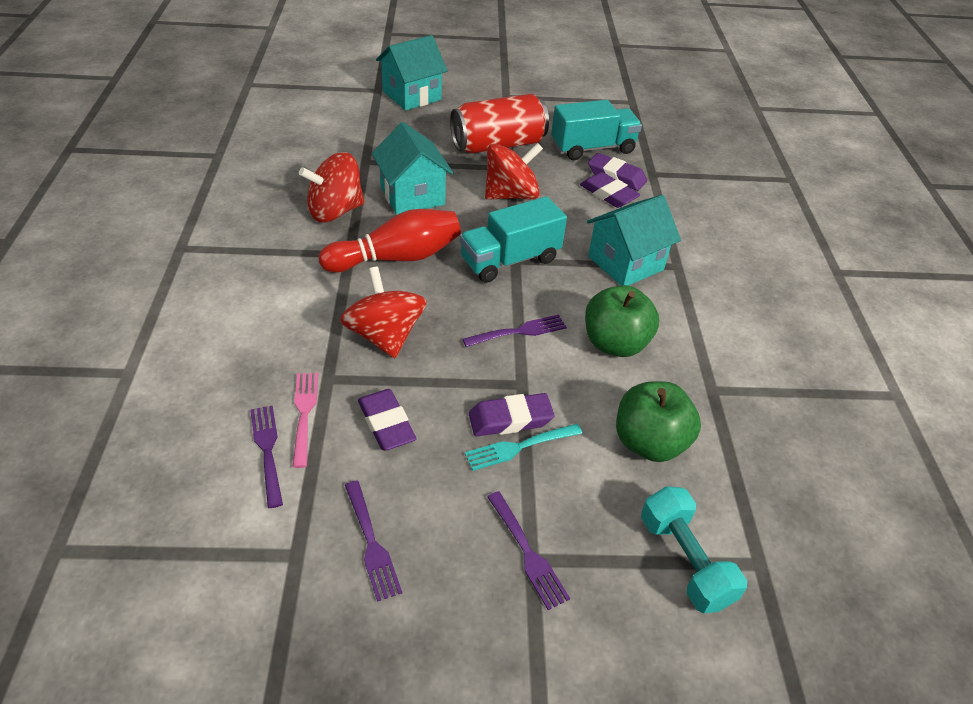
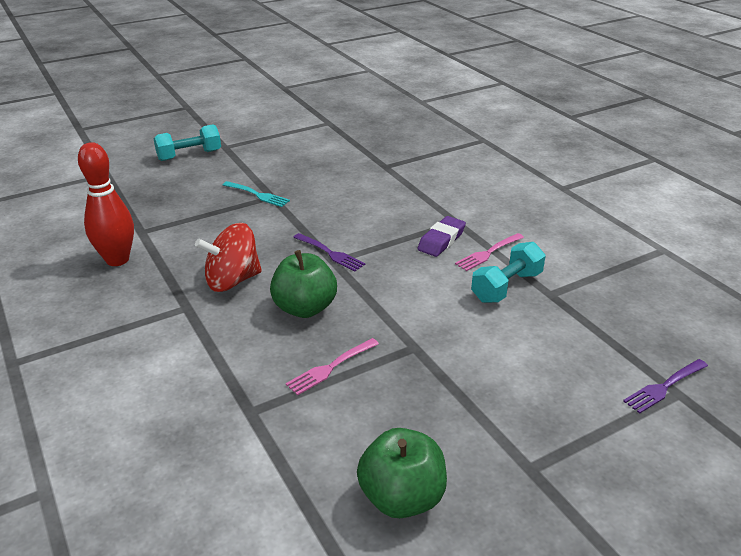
pink fork: [293,373,318,468] = 1 -> [286,338,379,396] [455,233,524,271] = 2
purple eraser: [358,389,417,450] [469,393,554,436] [580,172,640,208] [588,153,647,191] = 4 -> [417,216,466,257] = 1
purple fork: [250,405,283,508] [345,481,402,602] [462,315,567,347] [487,491,570,610] = 4 -> [293,233,365,272] [623,359,708,414] = 2
red can: [450,94,549,154] = 1 -> none = 0
red spinning top: [299,152,364,222] [340,267,427,358] [485,143,543,200] = 3 -> [195,223,262,292] = 1
turquoise dumbbell: [641,486,747,613] = 1 -> [154,125,221,161] [471,242,546,303] = 2
turquoise house: [372,122,453,215] [376,35,448,111] [587,195,681,286] = 3 -> none = 0
turquoise truck: [460,196,567,283] [551,100,642,160] = 2 -> none = 0

